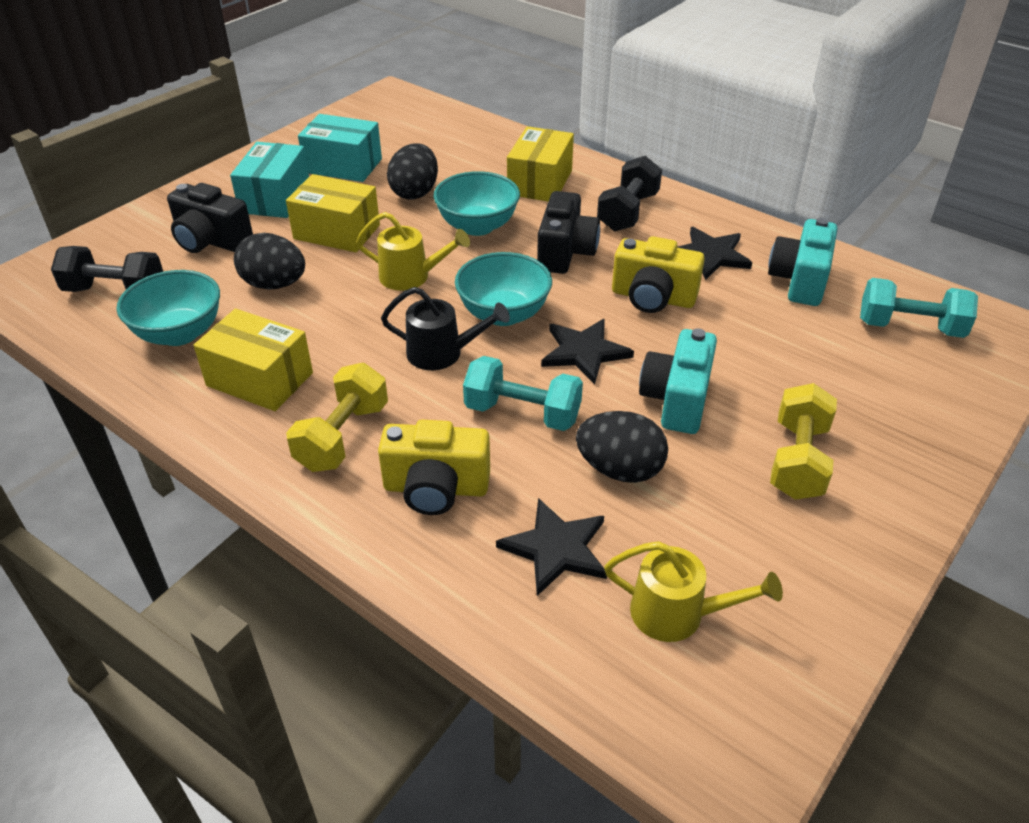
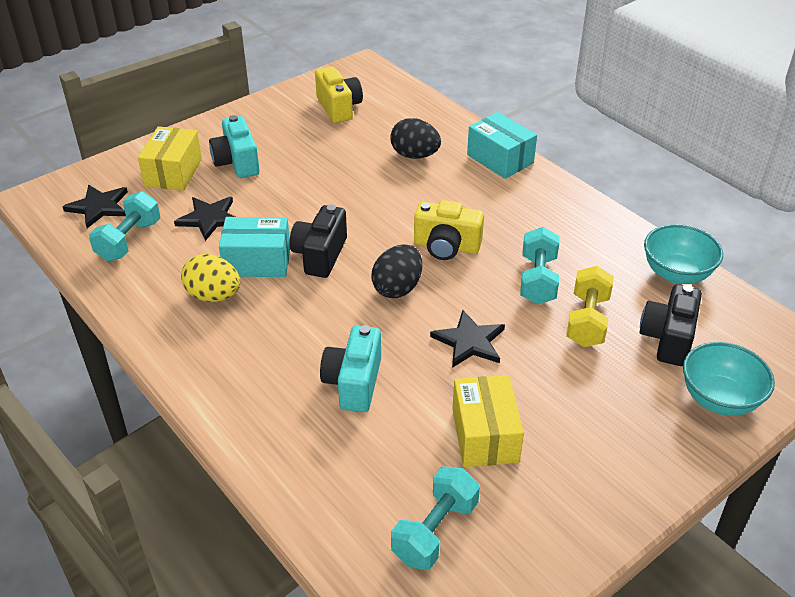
black dumbbell: [51,246,163,292] [597,156,662,231] = 2 -> none = 0
black egg: [234,233,305,290] [387,143,438,200] [576,411,668,483] = 3 -> [371,245,422,298] [390,118,441,159] = 2
black watering can: [381,287,510,370] = 1 -> none = 0
turquoise bowl: [116,270,220,346] [434,171,520,236] [455,252,552,326] = 3 -> [644,224,723,284] [683,342,775,416] = 2
turquoise dumbbell: [463,356,583,431] [860,278,978,338] = 2 -> [89,191,160,261] [391,466,480,570] [520,227,559,305] = 3
yellow box: [194,309,313,411] [286,174,380,252] [507,126,574,202] = 3 -> [138,126,202,191] [452,375,524,467] = 2
yellow dumbbell: [286,363,388,472] [770,383,837,500] = 2 -> [566,266,614,347] = 1
yellow egg: none = 0 -> [181,254,240,302] = 1
yellow watering can: [356,212,470,291] [604,541,783,642] = 2 -> none = 0

